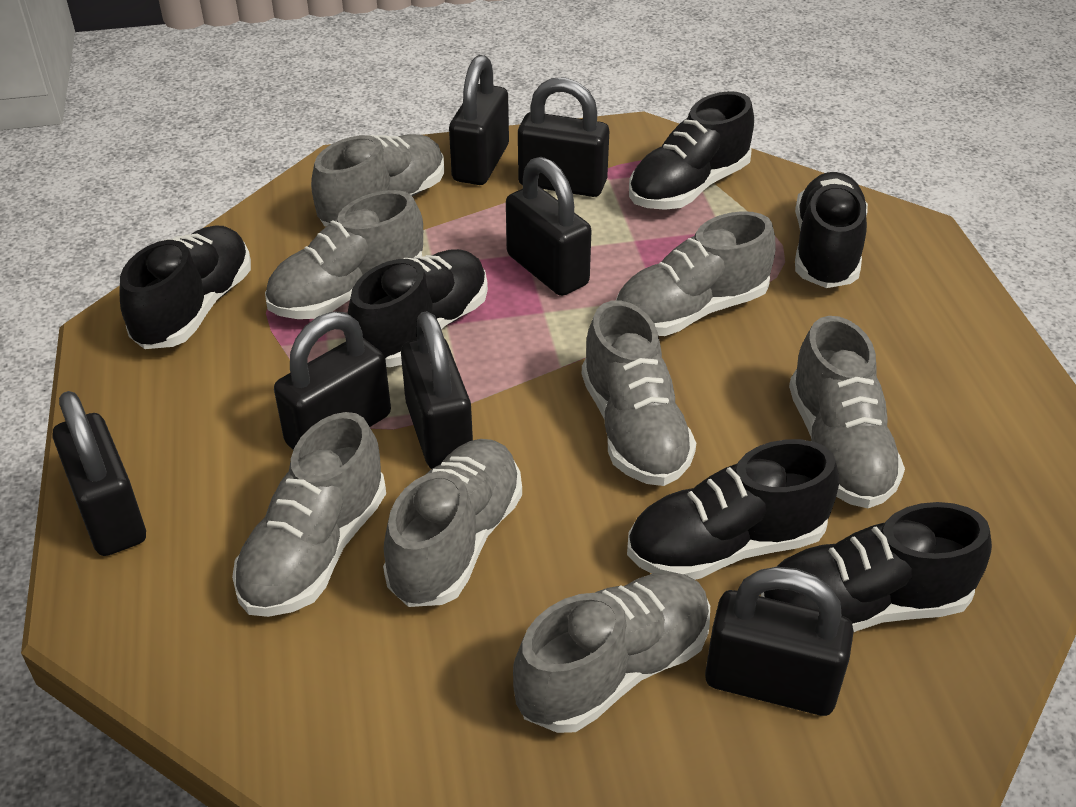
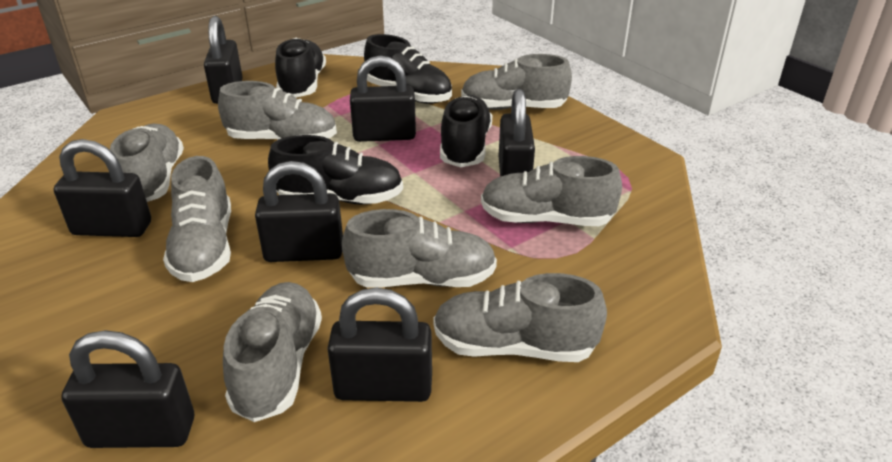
black shoe: [120,225,251,349] [347,249,488,367] [627,439,839,580] [629,91,754,210] [761,502,992,632] [795,172,868,288] = 6 -> [268,135,403,205] [275,38,326,98] [364,34,452,104] [440,95,492,167] = 4

